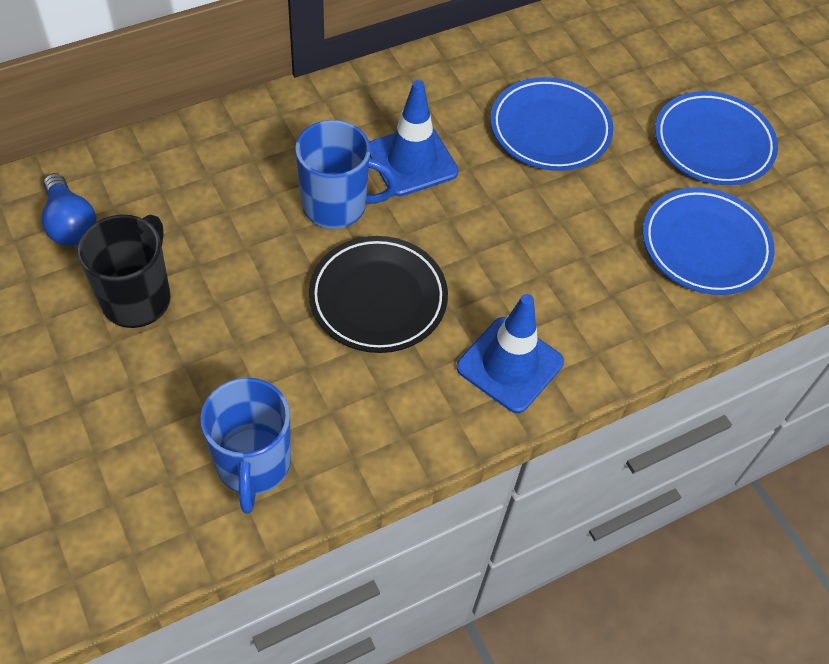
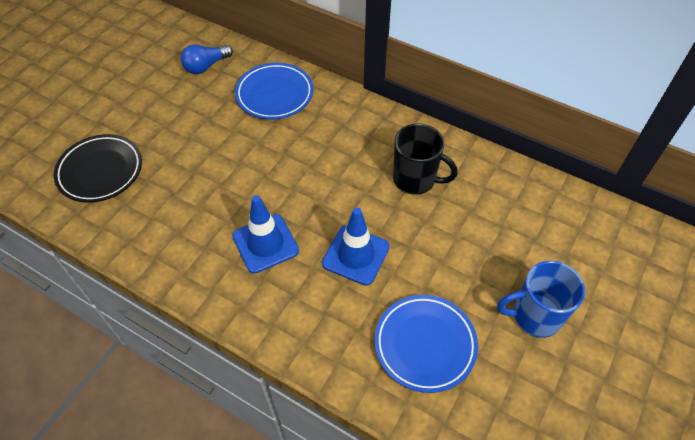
blue mug: [200,378,291,514] [295,120,398,229] = 2 -> [497,261,585,338] = 1
blue plate: [490,77,613,171] [643,187,775,295] [655,91,778,185] = 3 -> [235,63,313,119] [374,295,478,393] = 2

